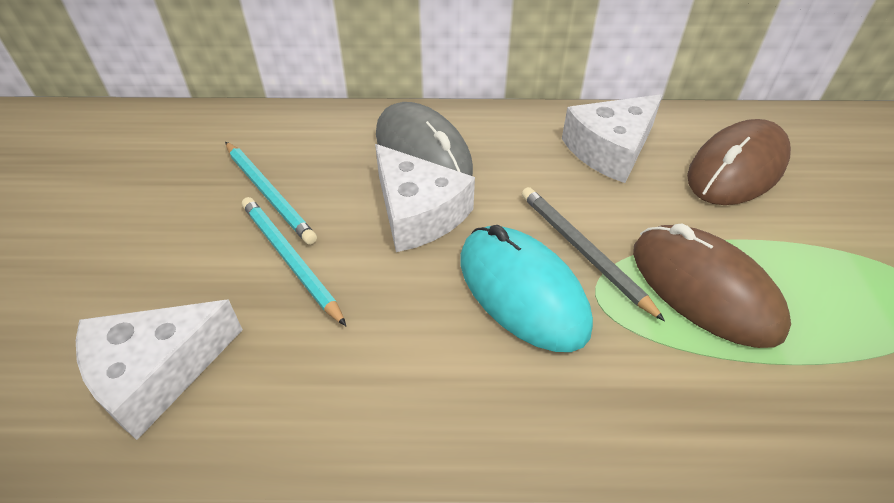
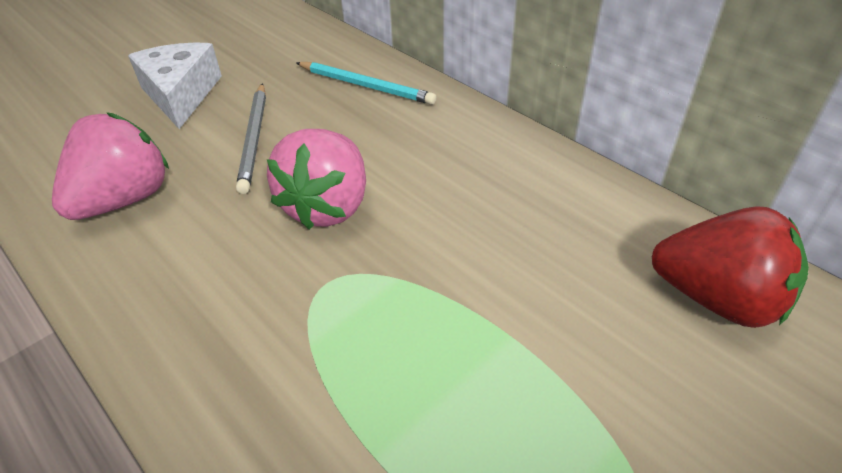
brown mouse: [633,223,791,348] [687,119,791,205] = 2 -> none = 0
grey mouse: [376,102,473,176] = 1 -> none = 0
pink strawberry: none = 0 -> [52,112,169,220] [267,129,366,229] = 2
red strawberry: none = 0 -> [651,206,809,328] = 1
turquoise mouse: [460,225,593,352] = 1 -> none = 0
turquoise pencil: [225,142,317,245] [242,197,346,326] = 2 -> [296,62,436,105] = 1
white cheese: [76,299,243,440] [375,144,475,252] [562,94,663,183] = 3 -> [128,42,222,129] = 1

